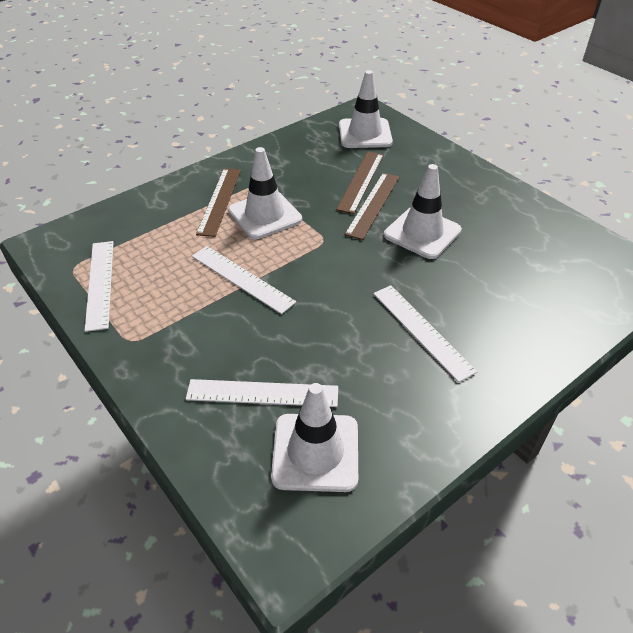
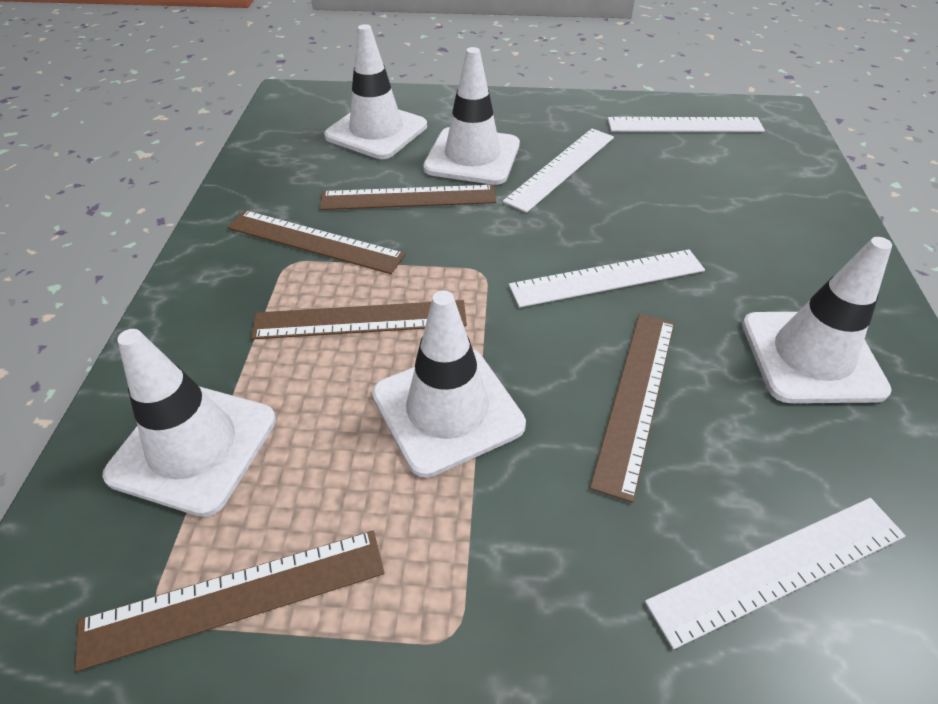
brown ruler: [196,168,241,237] [336,152,384,214] [344,173,400,240] = 3 -> [75,531,384,672] [227,210,405,274] [251,300,467,340] [320,185,496,210] [590,314,675,503] = 5
white traffic cone: [228,147,302,239] [271,383,358,492] [339,70,393,148] [384,164,462,259] = 4 -> [102,329,276,517] [324,24,427,159] [372,290,526,478] [423,47,520,185] [742,237,892,403] = 5

